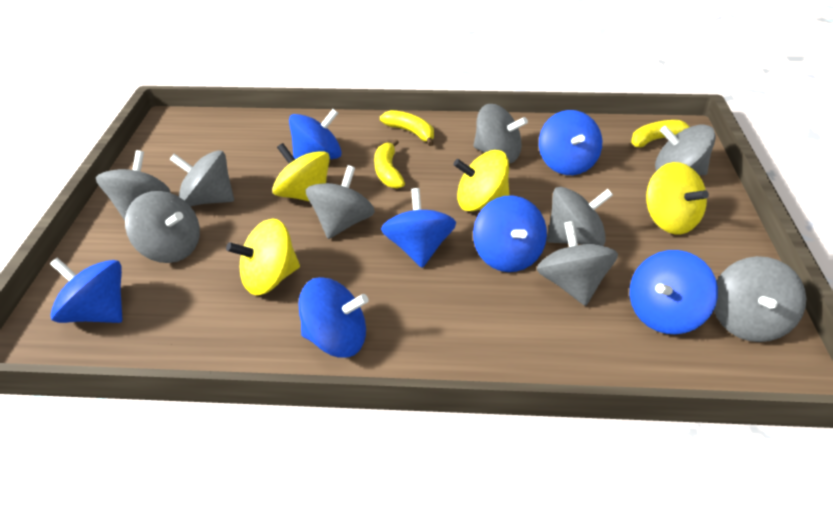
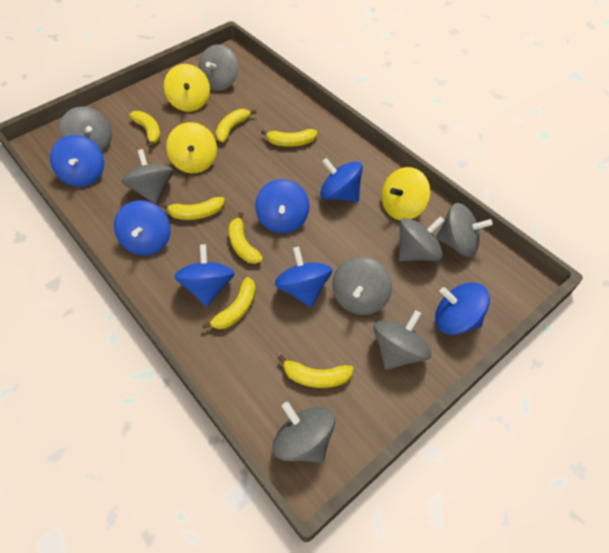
grey spinning top: [96,150,170,221] [125,191,200,263] [169,150,234,206] [306,165,375,239] [473,104,528,163] [537,221,618,306] [547,187,613,246] [655,124,716,175] [714,256,806,342] = 9 -> [60,106,112,152] [121,149,174,204] [198,44,238,91] [273,402,335,463] [332,257,392,315] [373,310,432,370] [399,216,445,261] [436,203,493,257] = 8
yellow banana: [374,139,405,189] [380,110,434,146] [631,120,690,147] = 3 -> [129,111,161,148] [161,197,225,220] [202,277,256,329] [216,109,256,143] [229,212,263,264] [261,129,317,147] [277,355,354,388] = 7
yellow spinning top: [226,218,300,295] [272,143,330,202] [453,150,510,211] [646,162,709,234] = 4 -> [164,64,210,112] [166,122,217,173] [381,167,430,220] = 3

